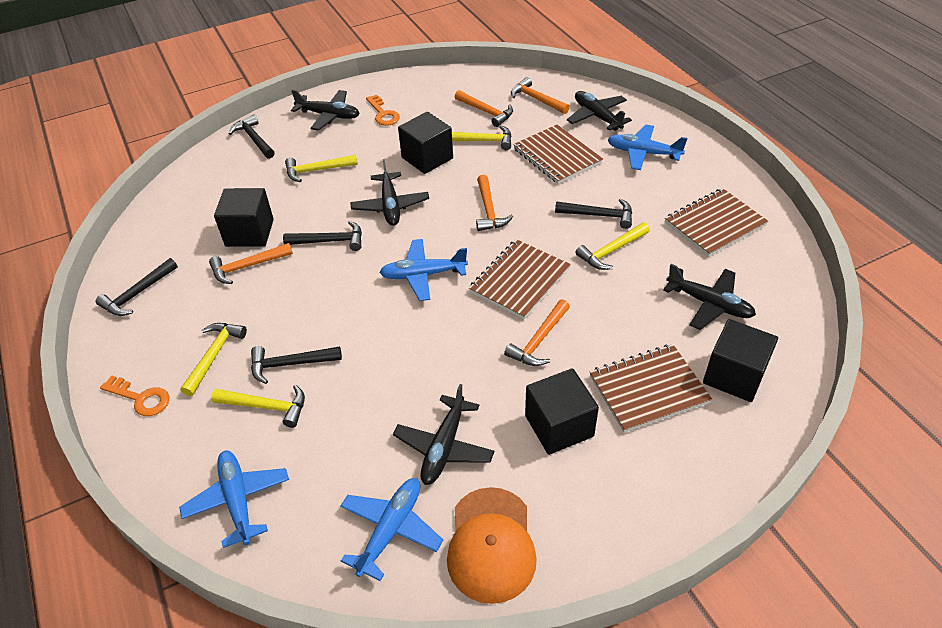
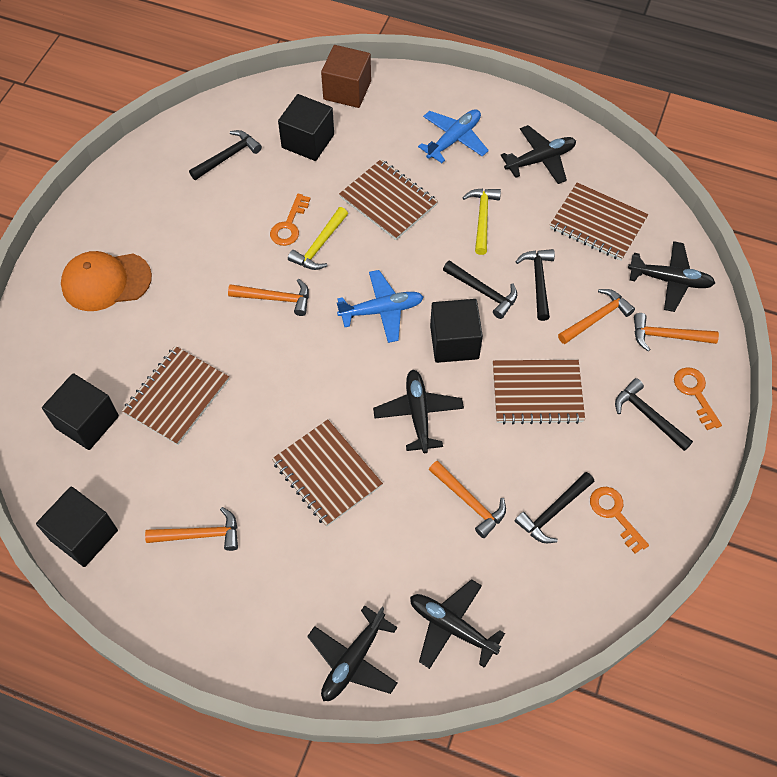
blue plane: [179,451,289,548] [340,478,443,581] [379,239,468,301] [608,124,687,170] = 4 -> [337,270,423,343] [418,109,489,163] = 2
brown cube: none = 0 -> [321,45,371,108] = 1
brown notebook: [469,239,571,320] [513,125,603,184] [590,344,712,433] [665,188,768,257] = 4 -> [122,346,229,445] [272,420,383,527] [339,159,438,240] [493,360,585,424] [550,182,648,261] = 5
orange key: [100,376,170,416] [366,95,400,126] = 2 -> [270,194,310,246] [590,487,649,554] [674,367,722,430] = 3
yellow hammer: [180,323,247,396] [211,385,305,428] [285,155,358,182] [452,125,512,150] [575,223,650,270] = 5 -> [288,207,348,270] [463,188,501,255] = 2

